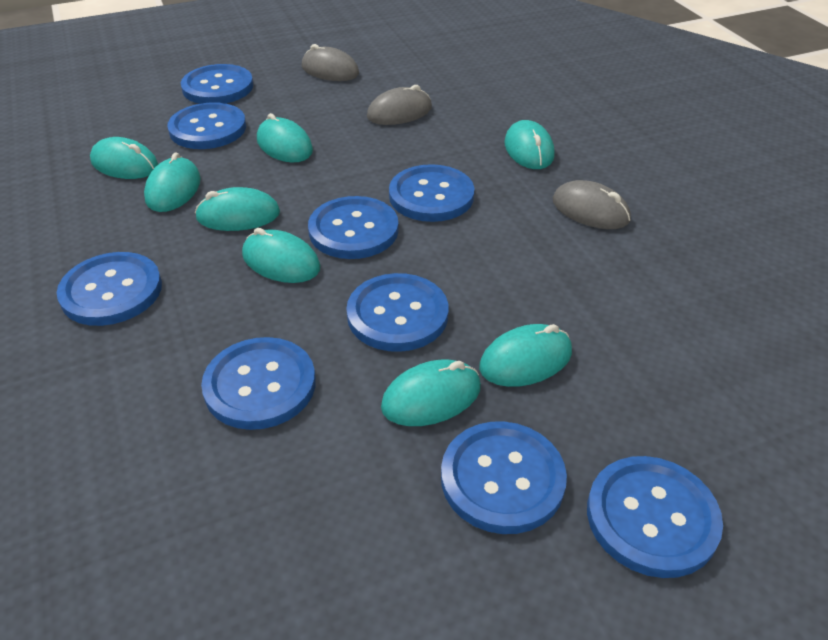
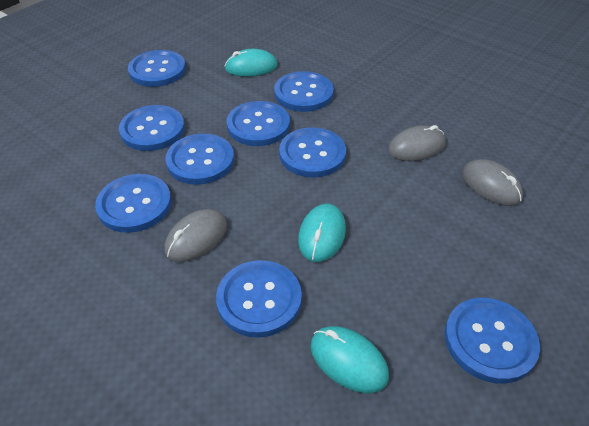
turquoise mouse: [90,137,158,179] [144,152,201,212] [195,187,280,231] [242,228,320,283] [257,113,313,162] [381,360,481,426] [479,324,572,387] [505,120,555,169] = 8 -> [224,49,278,77] [298,204,346,262] [311,326,389,393] = 3

